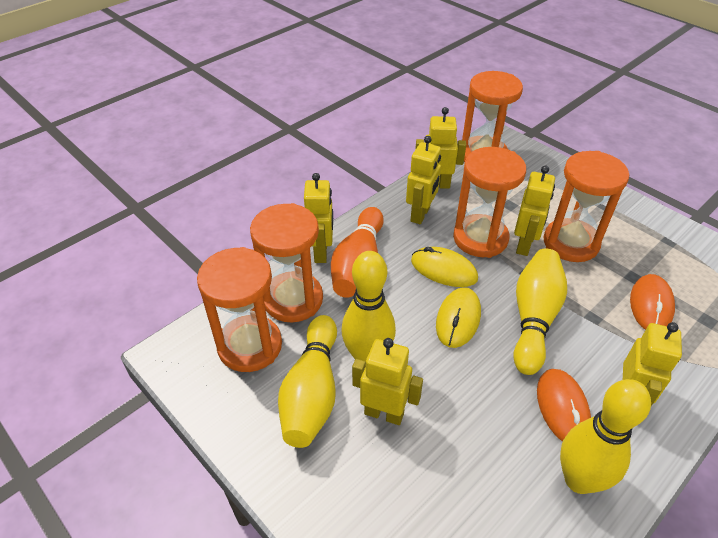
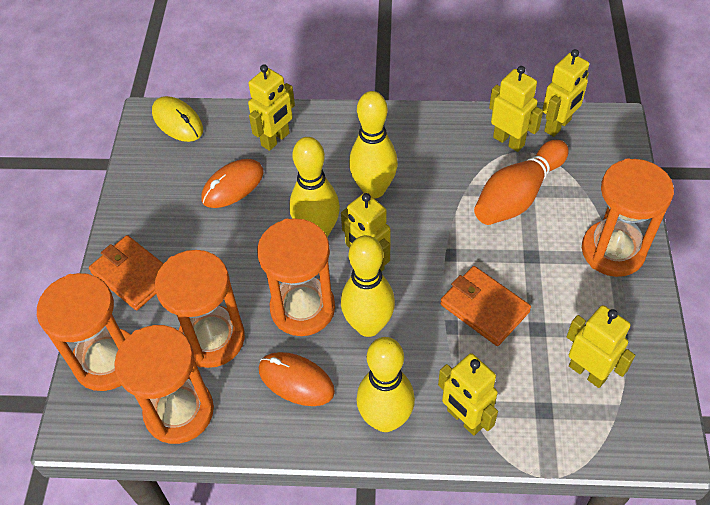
orange wallet: none = 0 -> [89,235,164,310] [440,266,531,346] = 2
yellow mouse: [411,247,478,287] [436,287,481,348] = 2 -> [152,96,203,142] = 1

